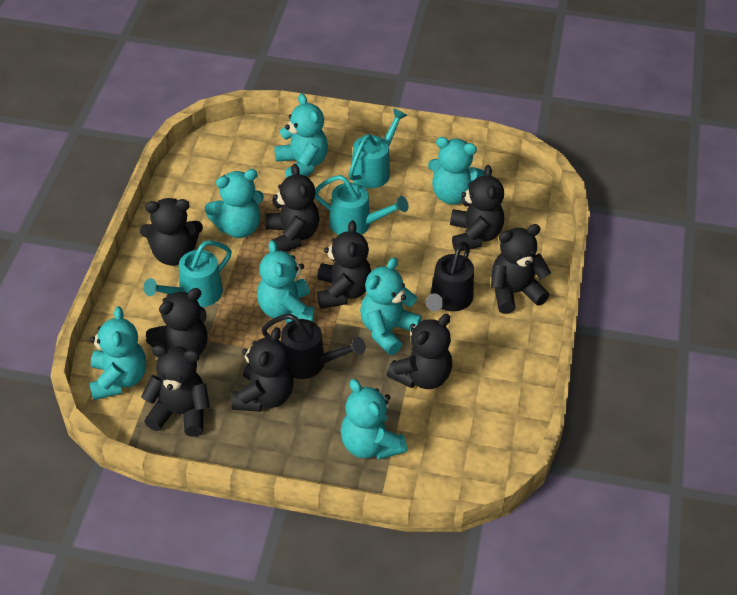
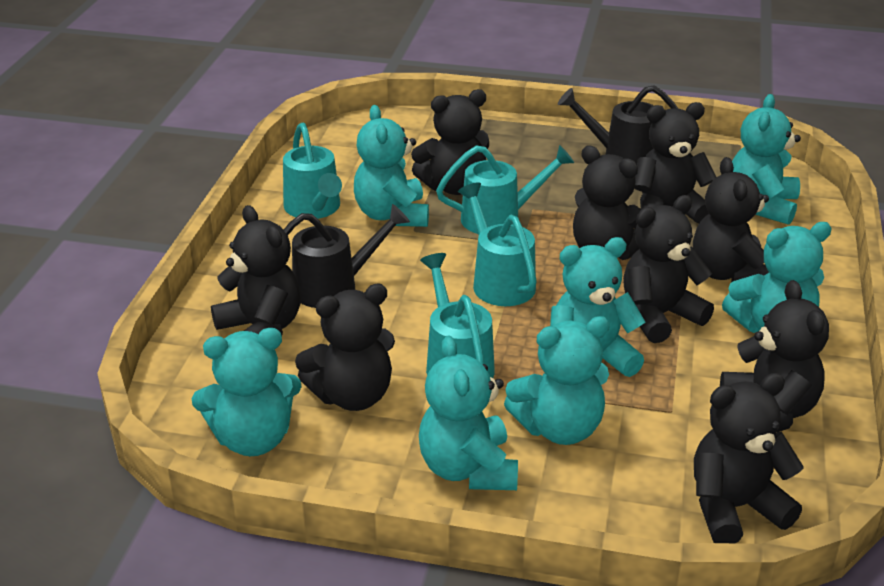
turquoise watering can: [144,240,232,307] [315,175,409,235] [349,108,407,188] = 3 -> [283,122,342,219] [420,253,495,378] [436,145,574,234] [458,182,537,306] = 4

